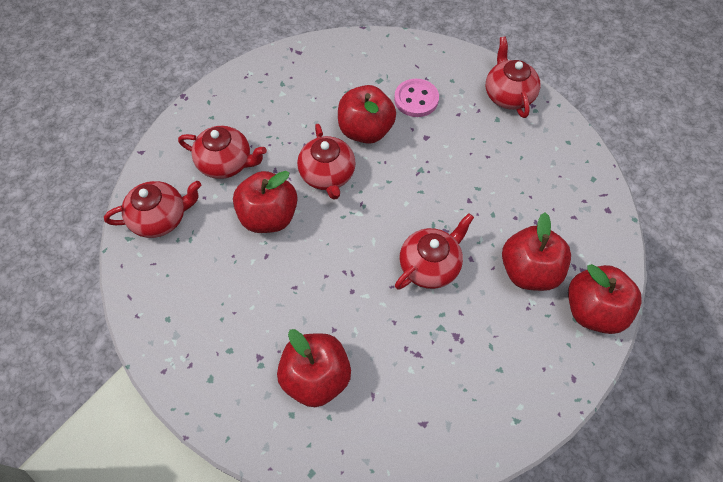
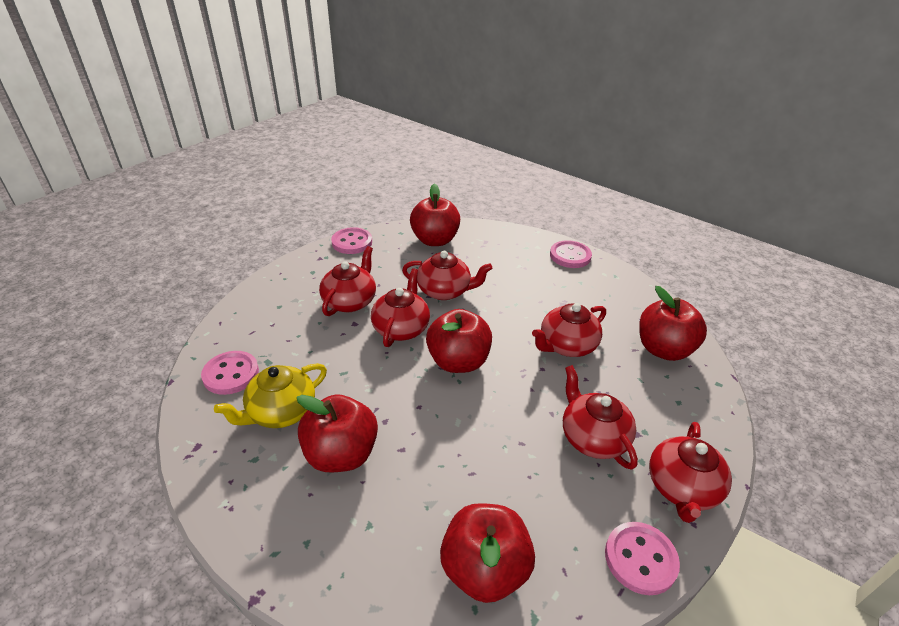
pink button: [394,79,439,117] = 1 -> [201,351,259,395] [331,227,372,254] [550,240,592,268] [605,522,680,595] = 4
red teapot: [104,181,201,238] [178,126,267,179] [297,124,356,200] [395,213,474,290] [486,36,540,118] = 5 -> [319,246,376,316] [371,268,430,347] [402,251,492,300] [532,303,606,357] [563,365,638,470] [649,422,732,523] = 6
yellow teapot: none = 0 -> [214,363,327,428] = 1

